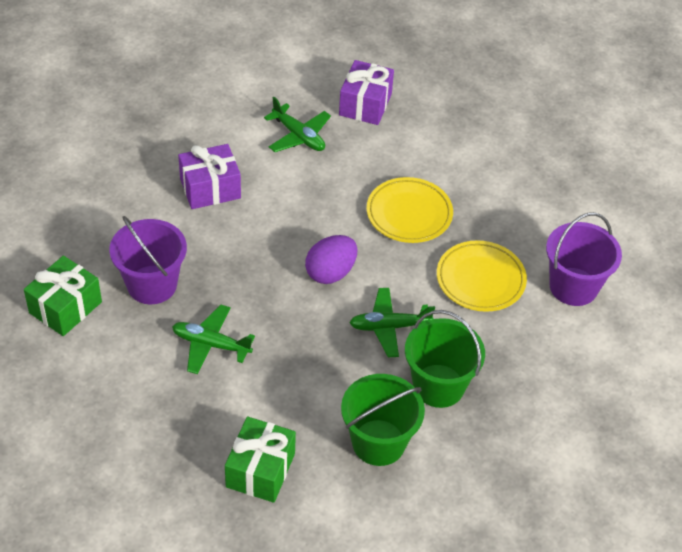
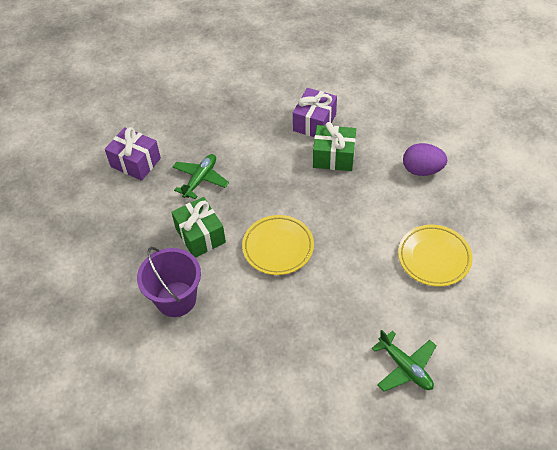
green bucket: [341,374,425,466] [405,310,485,408] = 2 -> none = 0
green plane: [172,305,255,374] [264,97,331,152] [349,288,435,357] = 3 -> [173,154,229,199] [371,330,436,392] = 2
purple bucket: [109,216,187,304] [546,212,622,306] = 2 -> [137,247,201,317] = 1

